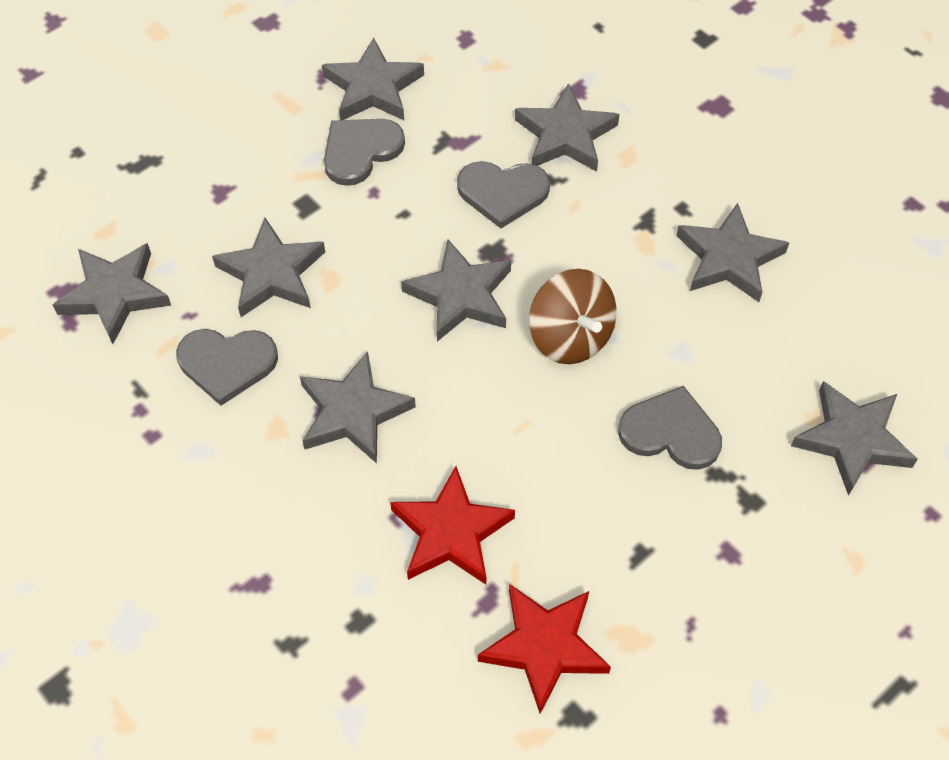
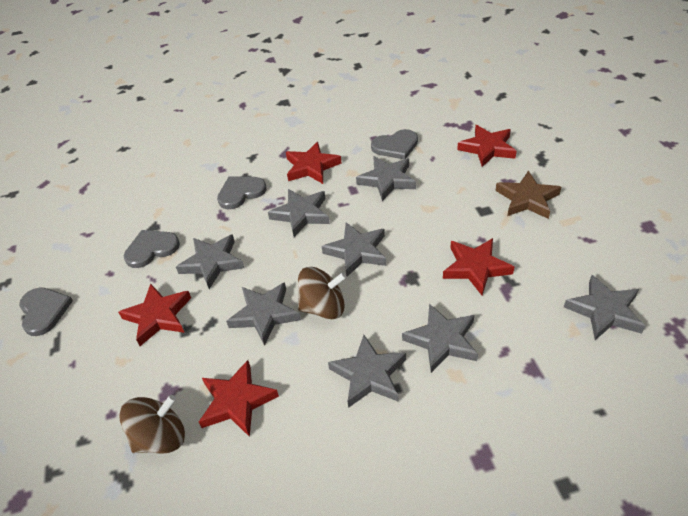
brown spinning top: [529,269,616,364] = 1 -> [120,395,185,454] [298,267,347,319] = 2
brown star: none = 0 -> [495,171,561,219] = 1
red star: [390,466,515,584] [478,584,611,714] = 2 -> [118,284,191,346] [199,360,279,437] [286,142,341,184] [443,238,514,295] [457,125,517,167] = 5

